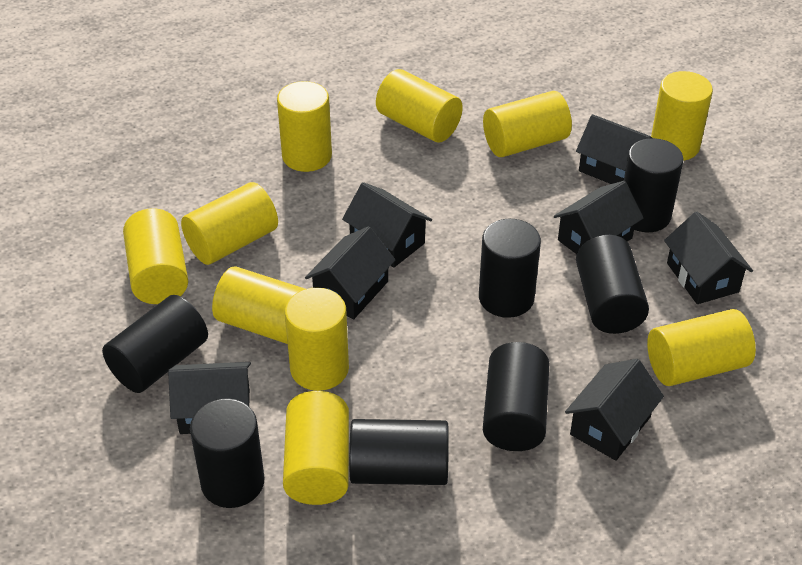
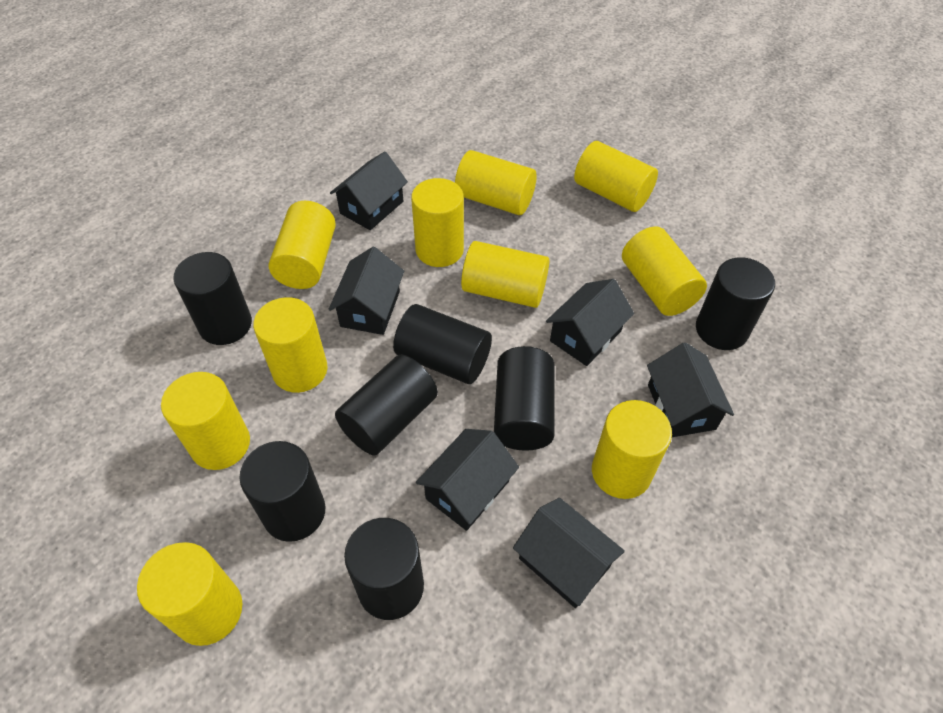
black house: [168,362,251,434] [305,226,395,319] [342,182,432,268] [554,181,644,254] [565,359,664,461] [576,114,652,184] [664,212,753,304] = 7 -> [329,247,404,335] [330,151,408,230] [416,429,519,531] [513,498,625,608] [546,279,634,366] [647,342,734,437] = 6

